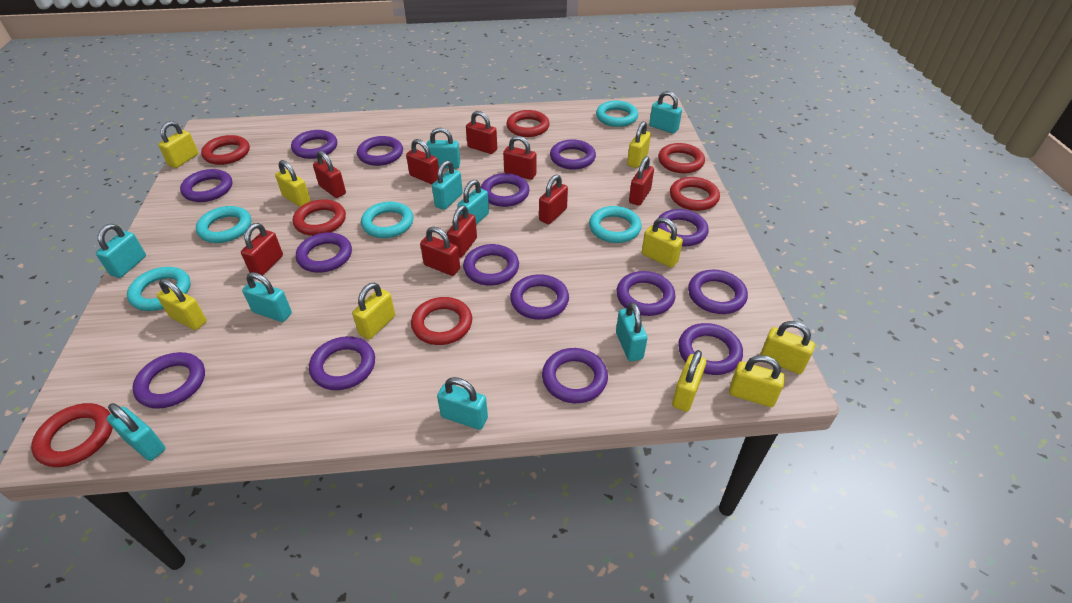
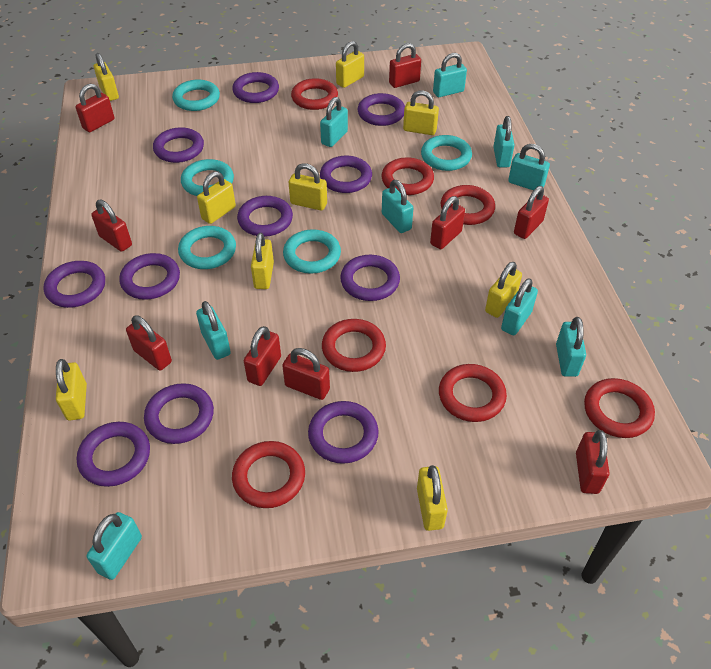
purple ring: [132,352,205,409] [180,169,232,202] [291,130,337,159] [296,232,352,273] [309,336,375,390] [357,136,403,166] [463,244,519,286] [481,173,530,207] [510,274,569,320] [542,348,608,403] [550,139,596,170] [617,271,675,316] [658,209,709,246] [678,323,743,375] [688,270,748,314] = 15 -> [44,261,105,308] [77,422,150,487] [119,253,180,300] [144,383,214,444] [153,127,204,163] [232,72,279,103] [237,196,293,237] [308,401,379,464] [320,156,372,193] [340,255,400,301] [358,93,405,126] = 11

